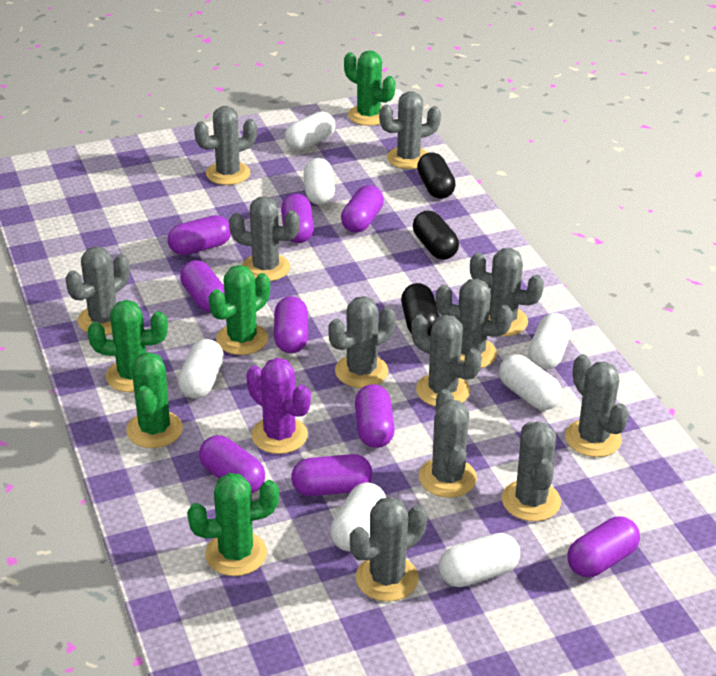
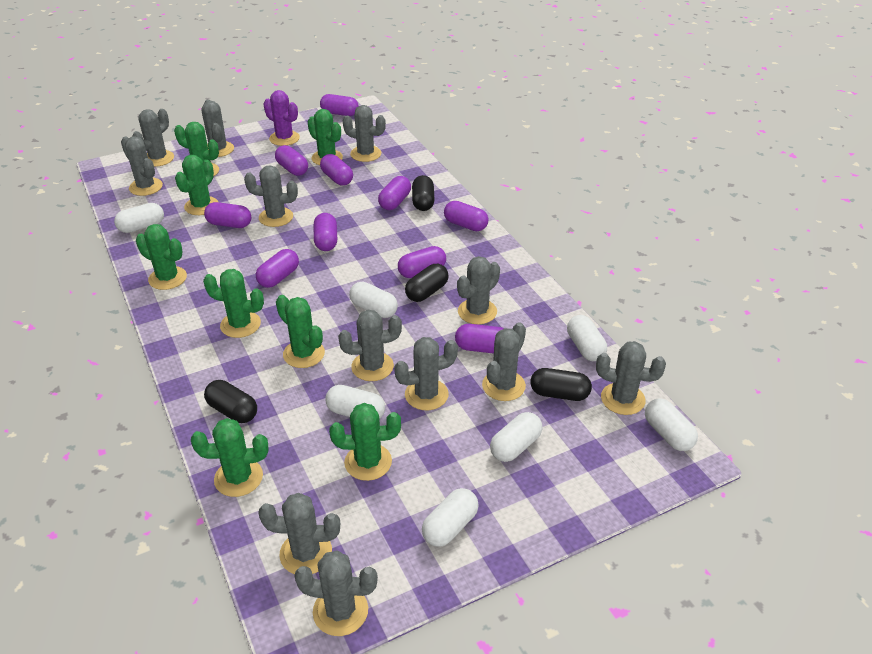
black capsule: [401,283,439,336] [413,211,459,260] [417,152,456,199] = 3 -> [204,380,257,423] [405,264,449,302] [412,175,435,211] [531,368,592,401] = 4
green cactus: [88,300,168,392] [126,352,183,448] [187,473,279,576] [209,265,270,355] [344,50,395,126] = 5 -> [136,224,187,290] [174,122,219,177] [175,155,218,215] [191,418,268,497] [203,269,264,338] [276,295,325,368] [308,109,343,165] [329,403,401,481] = 8
purple capsule: [168,215,231,255] [180,260,225,312] [199,435,265,494] [274,296,308,353] [281,194,314,243] [291,454,372,496] [341,185,384,233] [355,384,395,448] [568,516,640,577] = 9 -> [204,202,251,228] [256,249,299,288] [275,145,308,176] [314,213,337,251] [320,94,359,116] [320,154,353,186] [378,176,411,210] [398,246,446,278] [444,201,489,231] [455,324,504,354] = 10

